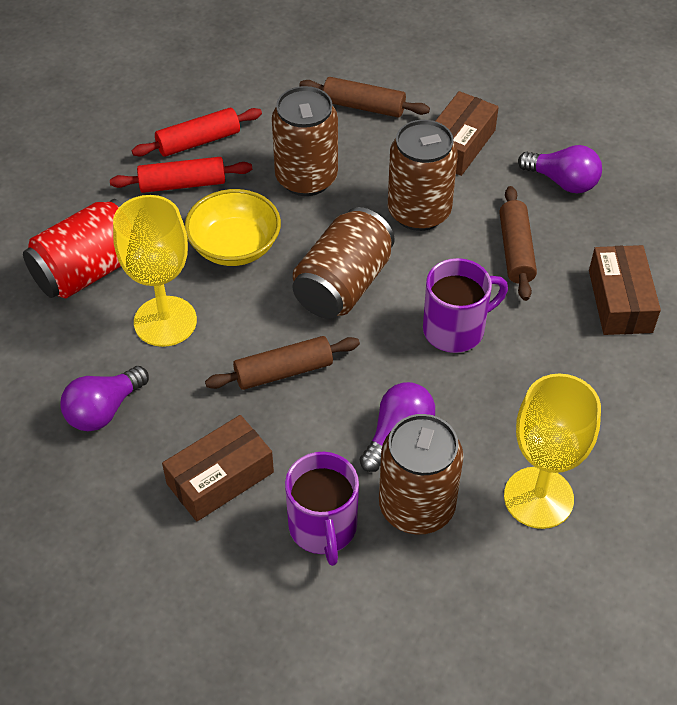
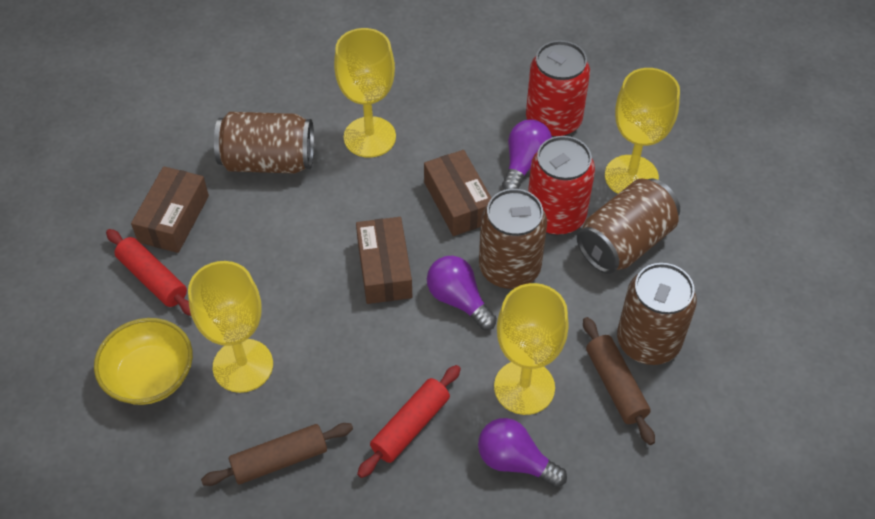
brown rolling pin: [205,336,360,390] [299,77,430,117] [499,186,537,301] = 3 -> [201,423,353,486] [583,317,655,445] = 2
purple mug: [285,452,359,566] [423,258,508,353] = 2 -> none = 0
red can: [23,199,122,298] = 1 -> [526,41,590,137] [528,136,595,235] = 2
yellow goblet: [113,195,197,347] [504,374,601,529] = 2 -> [188,261,273,393] [334,28,396,158] [494,283,569,415] [605,68,680,194] = 4

